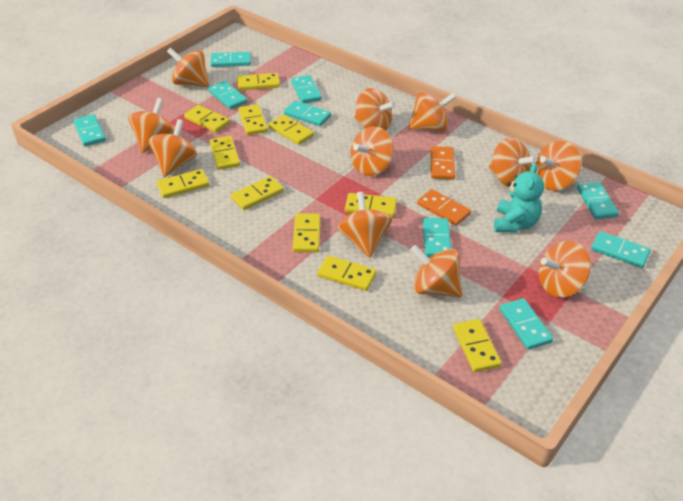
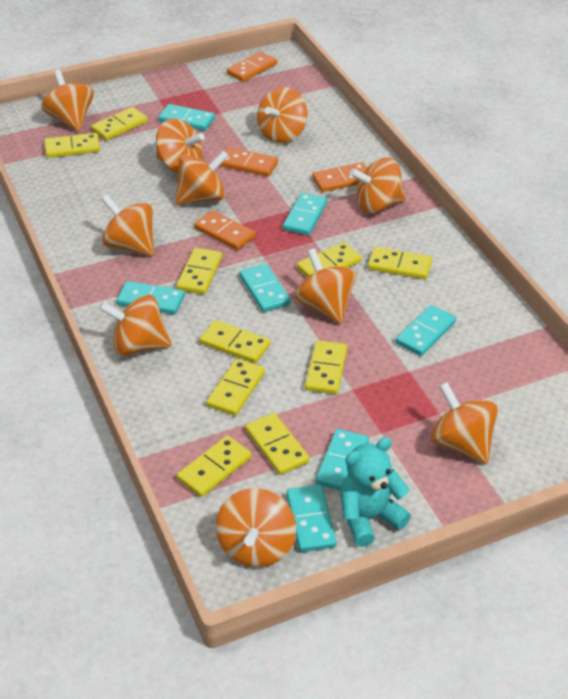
orange domino: [417,189,471,226] [430,146,455,180] = 2 -> [194,210,256,250] [219,147,278,177] [227,51,277,82] [312,162,367,192] = 4
orange spinning top: [128,98,175,153] [148,119,197,177] [167,47,209,87] [338,192,392,257] [351,126,394,176] [354,88,396,131] [408,92,457,131] [410,245,462,297] [489,138,537,187] [535,141,581,191] [539,241,591,298] = 11 -> [41,69,94,131] [99,295,172,356] [101,195,154,256] [156,118,205,173] [175,150,229,205] [216,488,296,567] [257,87,308,143] [295,248,356,324] [350,157,406,214] [431,382,498,464] = 10
turquoise domino: [73,114,106,146] [208,81,247,110] [210,52,251,67] [284,101,331,126] [291,75,322,103] [423,218,451,257] [500,298,553,350] [577,182,619,219] [591,231,651,268] = 9 -> [116,281,185,315] [158,104,215,131] [239,264,291,312] [283,193,327,235] [287,484,337,552] [316,429,369,490] [396,305,456,356] = 7
yellow domino: [157,169,210,198] [184,105,230,133] [210,136,240,170] [231,176,284,210] [237,73,280,90] [238,104,268,135] [268,115,314,145] [293,213,321,252] [317,255,377,291] [345,193,397,217] [453,319,502,372] = 11 -> [44,133,100,158] [91,107,148,140] [176,248,222,294] [177,435,252,497] [200,320,271,363] [206,359,265,416] [245,413,310,475] [297,242,362,277] [305,340,348,394] [368,247,432,279] = 10

